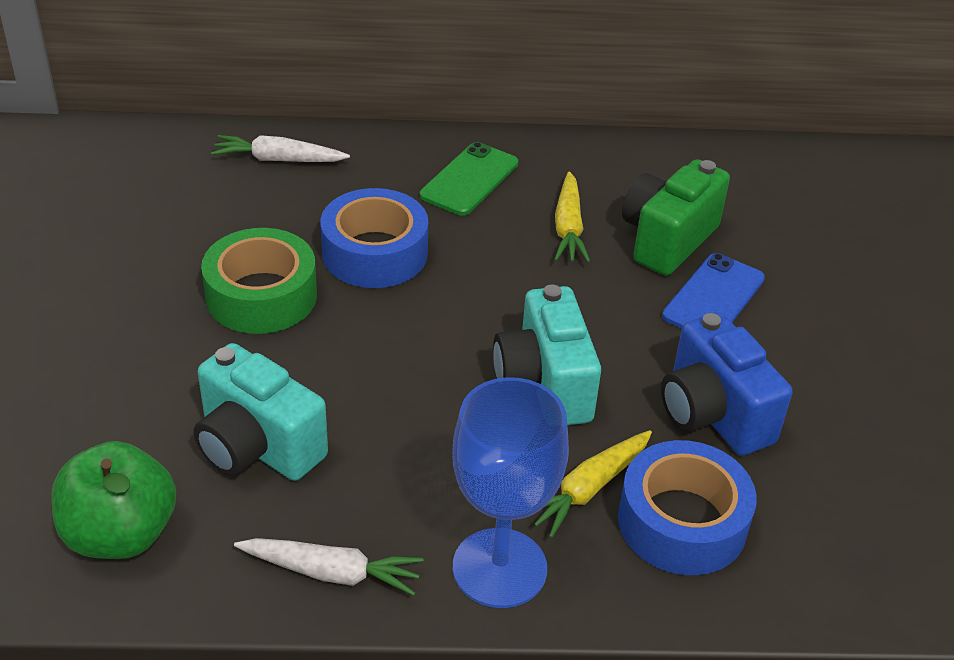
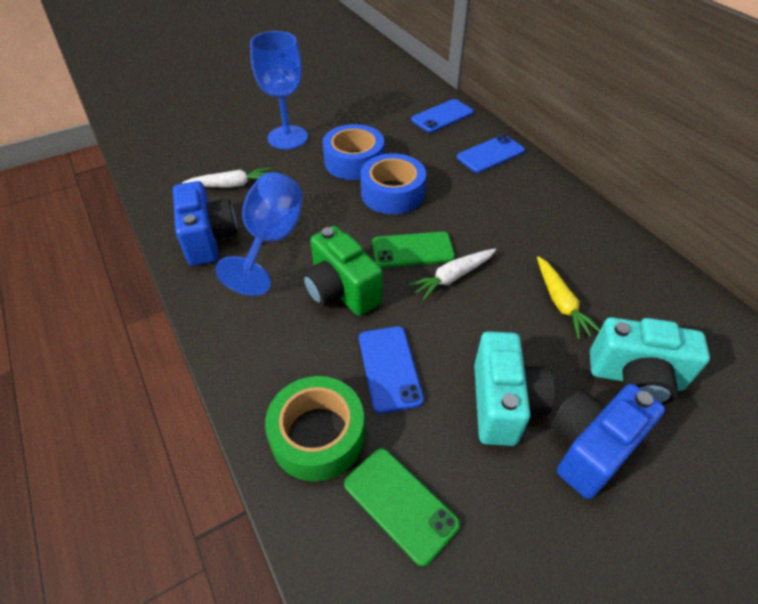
blue camera: [661,312,792,456] = 1 -> [173,181,237,266] [551,384,665,499] = 2
blue goblet: [452,377,569,608] = 1 -> [215,172,303,296] [250,31,308,150] = 2
blue phone: [662,253,765,329] = 1 -> [359,326,424,414] [411,99,474,133] [457,135,525,173] = 3
green apple: [51,441,176,559] = 1 -> none = 0
green phone: [420,142,518,216] = 1 -> [344,448,460,567] [372,232,455,268] = 2
yellow carrot: [534,430,652,538] [554,171,590,262] = 2 -> [537,256,600,339] = 1

